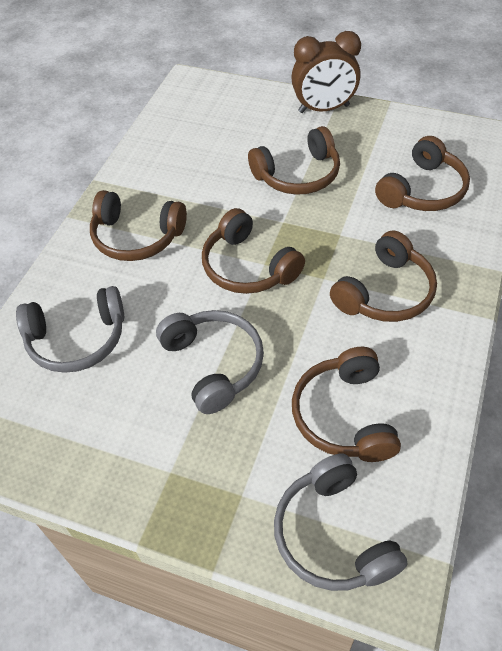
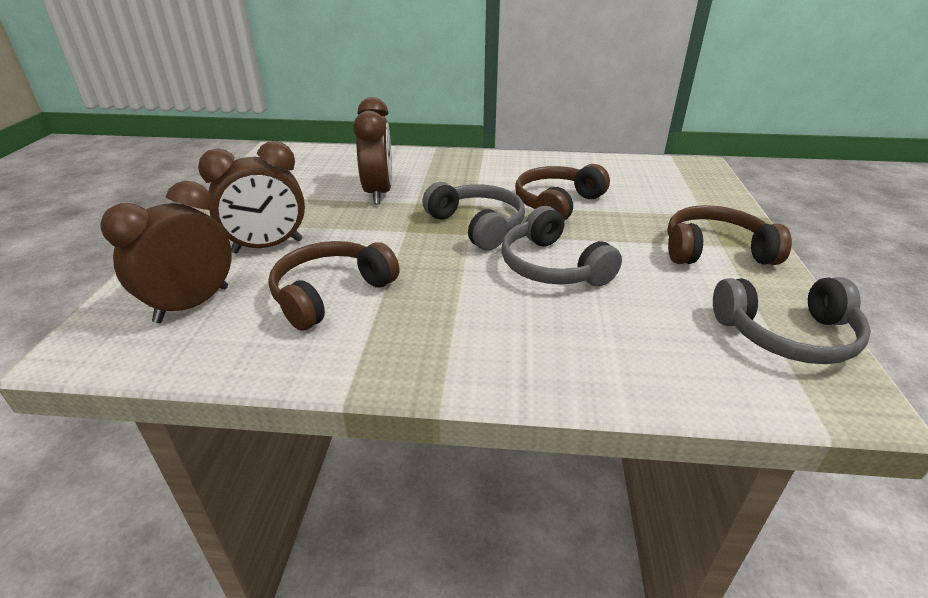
brown clock: [291,31,361,113] = 1 -> [100,181,232,323] [198,141,305,253] [353,97,392,204] = 3
brown headphones: [90,190,187,261] [202,208,305,294] [248,126,340,195] [292,347,401,462] [330,230,437,322] [375,136,470,211] = 6 -> [268,241,399,331] [515,164,610,221] [667,205,792,265] = 3

